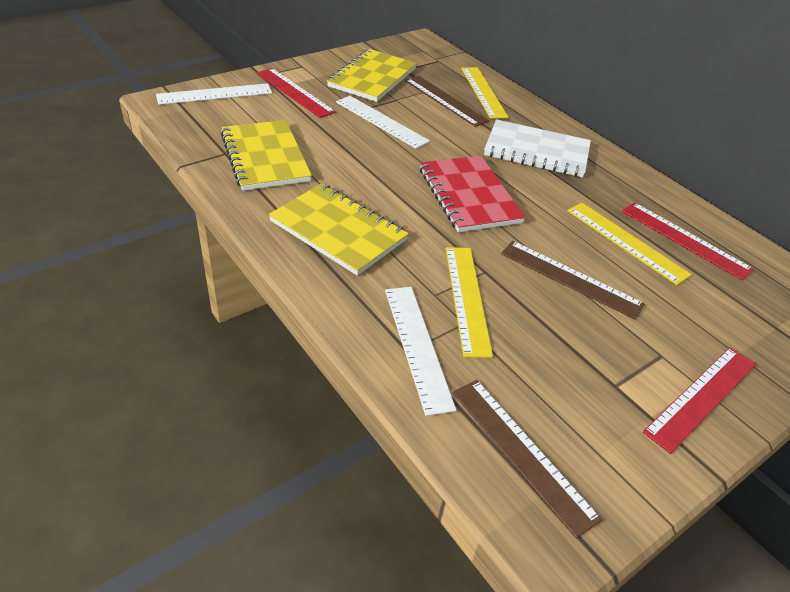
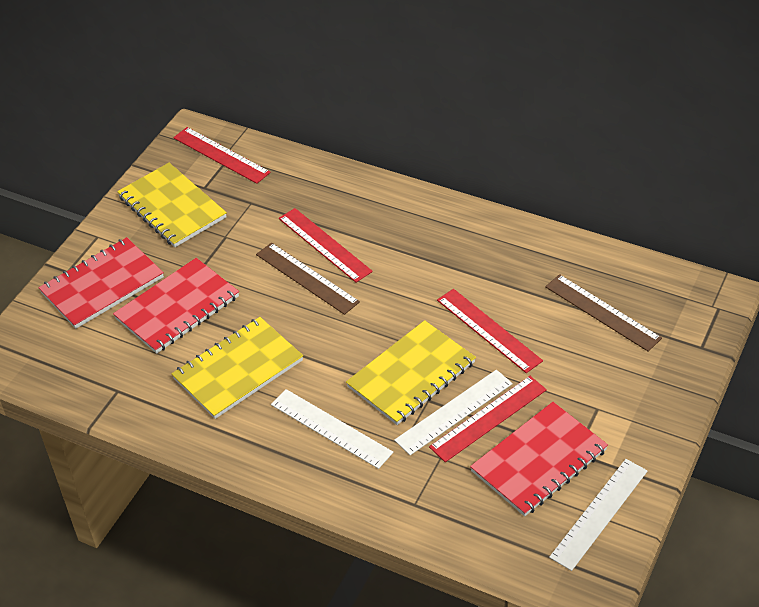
brown ruler: [405,76,489,127] [452,380,602,538] [501,241,645,319] = 3 -> [256,243,360,315] [545,274,662,352] = 2
red notebook: [420,156,526,232] = 1 -> [38,237,164,329] [113,258,239,354] [470,402,608,516] = 3
red ruler: [257,68,336,118] [622,202,754,280] [643,347,756,454] = 3 -> [173,127,271,184] [279,208,373,282] [429,376,547,462] [437,289,543,373] = 4
white notebook: [484,119,591,178] = 1 -> none = 0
yellow ruler: [446,247,493,358] [461,67,509,119] [567,203,691,285] = 3 -> none = 0

